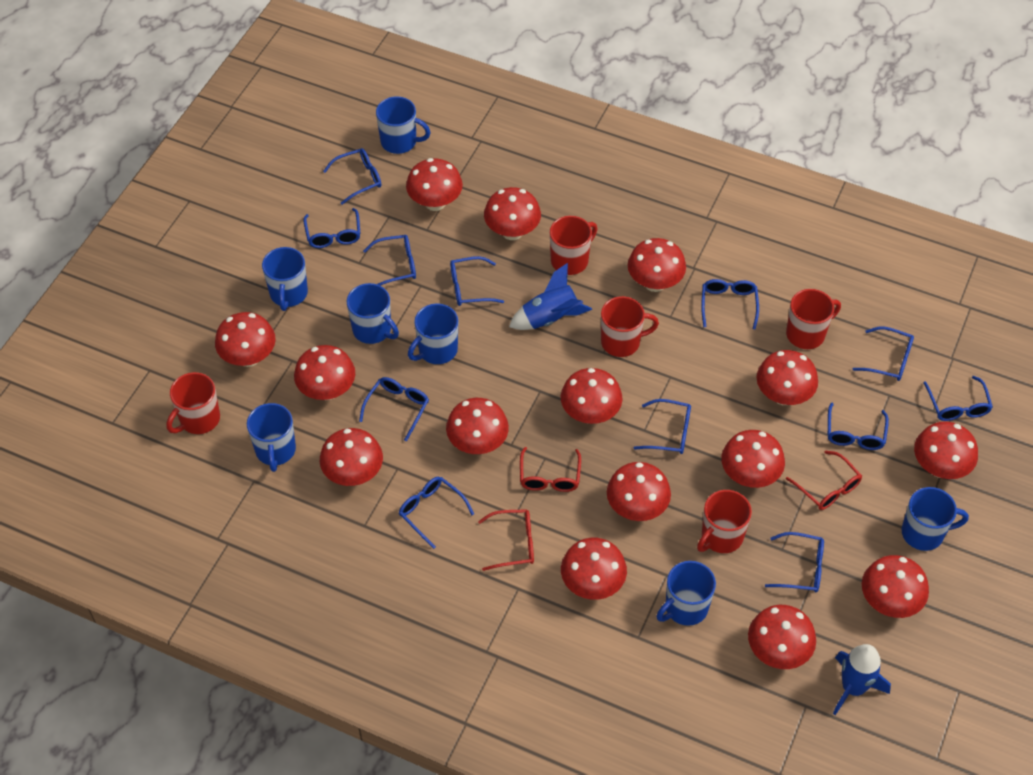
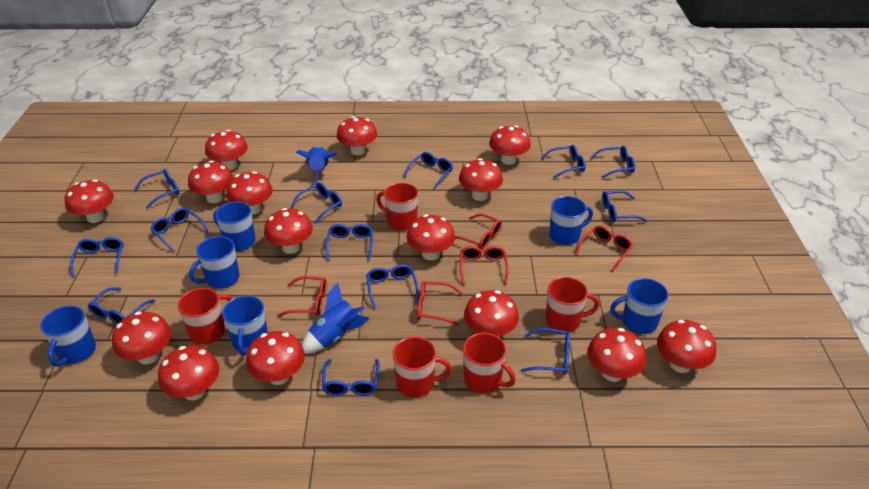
blue glasses: [303,208,361,248] [323,148,381,205] [359,377,429,441] [363,235,416,286] [399,476,474,549] [450,256,504,306] [634,399,691,454] [701,279,759,330] [765,532,824,592] [828,403,889,450] [853,327,914,381] [924,376,993,421] = 12 -> [70,237,124,277] [88,287,155,324] [134,169,180,209] [151,208,209,252] [291,182,342,224] [322,359,380,396] [325,224,373,261] [366,264,419,309] [404,152,453,189] [521,328,570,374] [541,145,586,178] [590,146,635,178] [602,190,648,222] = 13
blue mug: [247,403,296,472] [262,247,308,311] [347,283,399,344] [376,96,431,154] [408,304,458,364] [656,561,716,626] [902,487,969,551] = 7 -> [40,306,96,367] [189,236,239,289] [213,202,256,251] [222,295,268,356] [549,196,593,245] [610,278,668,334] = 6
red glasses: [478,509,534,571] [520,447,581,492] [786,451,862,510] = 3 -> [277,276,327,317] [417,281,463,326] [455,214,502,249] [460,246,509,285] [575,226,633,272] = 5

